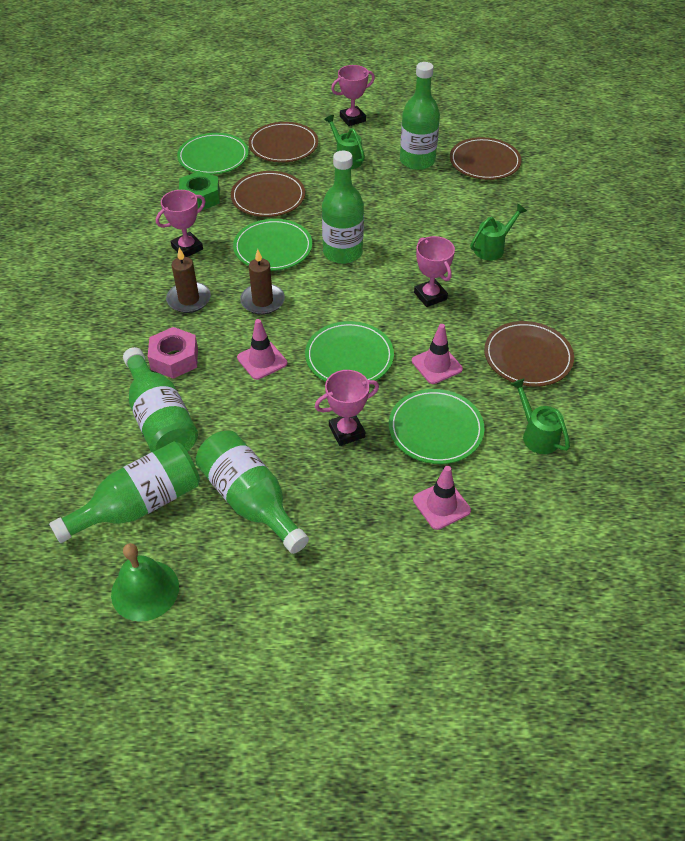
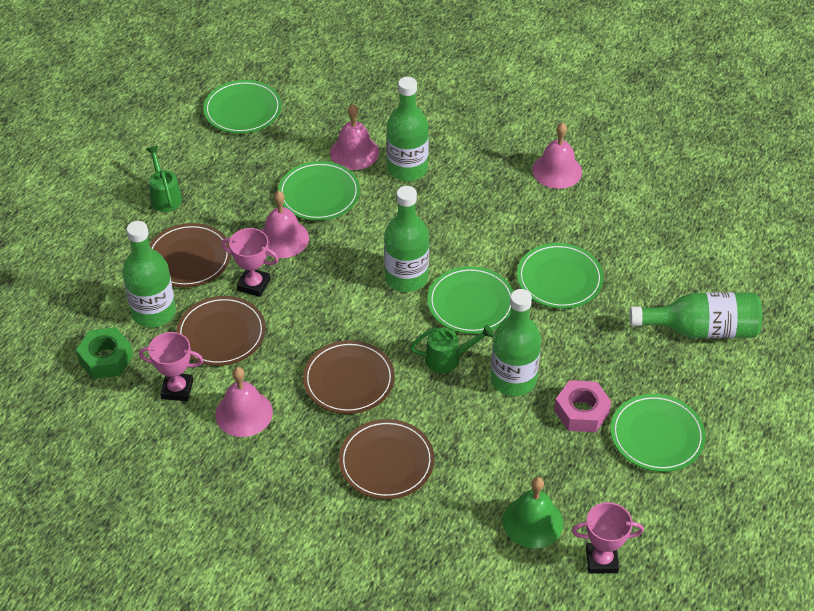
brown candle: [166,248,211,313] [240,249,285,315] = 2 -> none = 0
green plate: [177,133,248,175] [233,219,312,271] [305,321,394,382] [389,389,484,464] = 4 -> [203,80,282,134] [278,161,360,221] [428,266,513,334] [517,243,604,309] [611,394,706,472] = 5
green watering can: [324,115,365,169] [470,204,527,261] [511,378,570,454] = 3 -> [146,146,182,212] [410,325,493,373] = 2
pink bell: none = 0 -> [215,367,273,437] [261,191,309,258] [330,104,379,170] [532,122,582,189] = 4
pink traffic cone: [237,319,287,380] [412,324,463,384] [413,466,471,530] = 3 -> none = 0
pink trophy: [156,190,205,257] [315,370,379,446] [331,65,375,126] [414,236,455,307] = 4 -> [139,332,204,401] [222,228,279,297] [572,502,644,574] = 3

